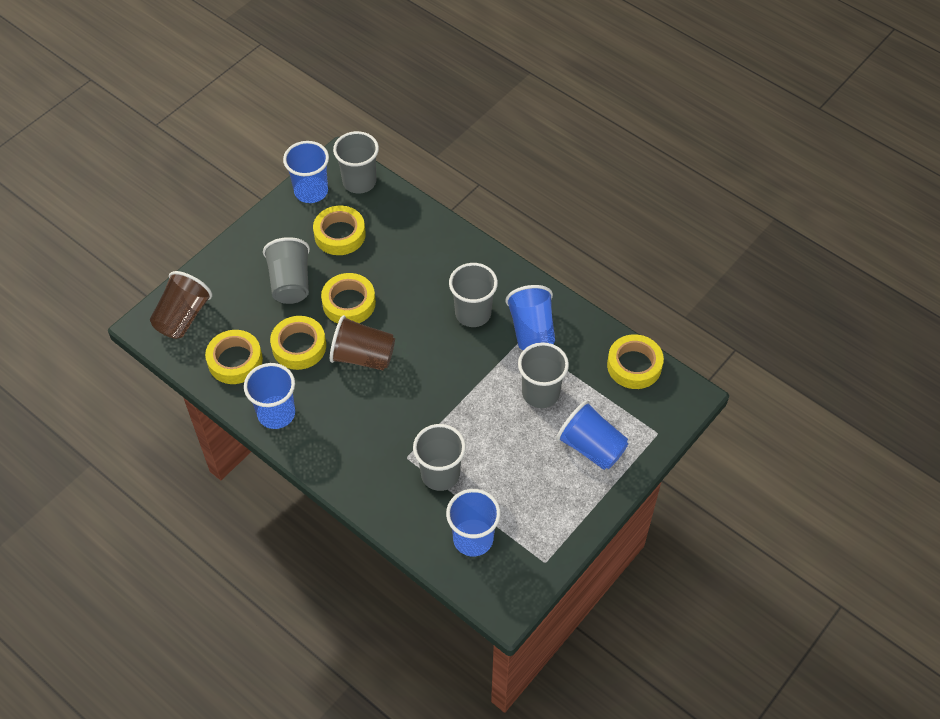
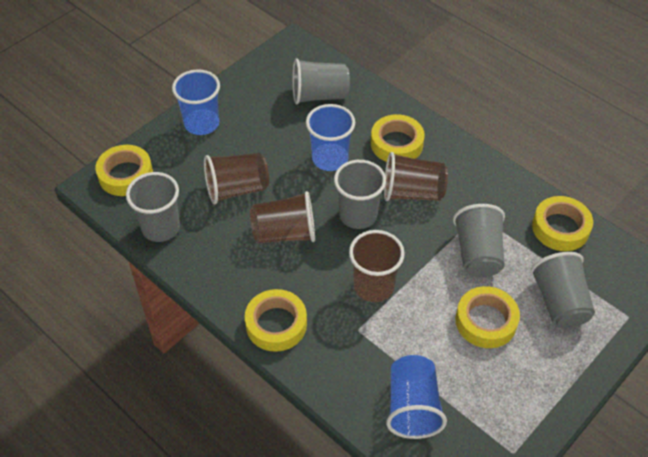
blue cup: [244,363,295,429] [283,141,329,203] [446,489,501,557] [505,285,555,350] [556,400,628,470] = 5 -> [172,69,220,135] [306,104,355,171] [386,355,447,439] = 3
brown cup: [150,271,212,339] [330,315,395,370] = 2 -> [204,153,269,204] [250,191,315,243] [349,230,405,302] [384,152,448,201] = 4

